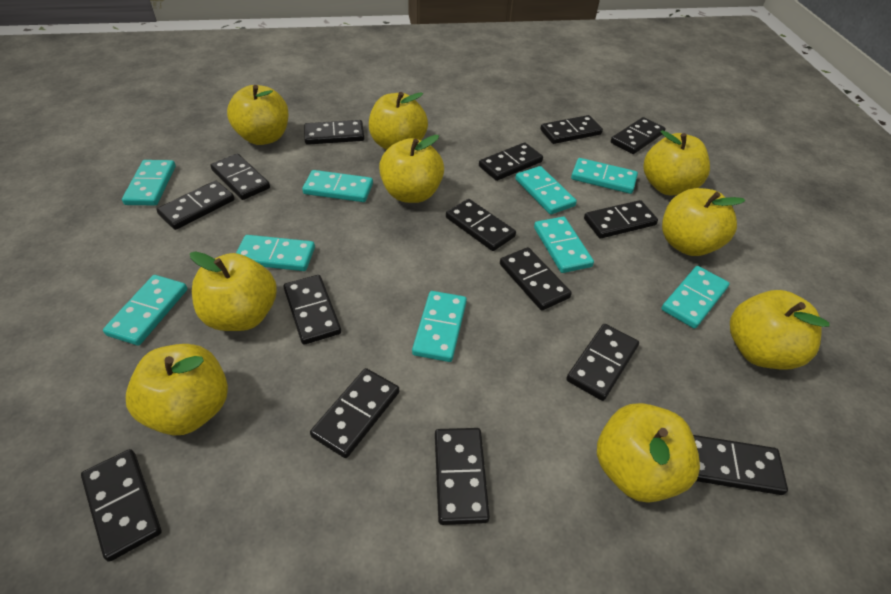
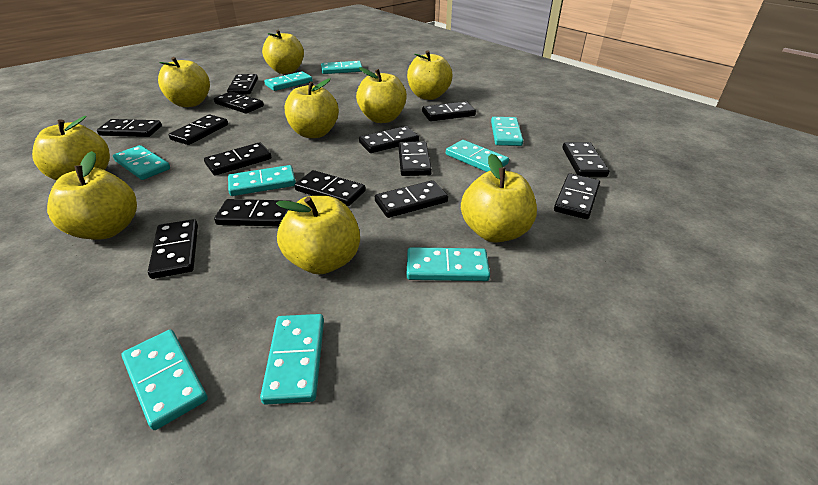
black domino: [81,449,161,562] [156,180,235,230] [211,154,270,200] [283,275,341,345] [304,120,364,145] [310,368,399,458] [435,428,490,525] [446,199,516,251] [479,142,543,181] [500,247,572,310] [540,115,603,144] [566,324,639,401] [584,200,658,239] [611,117,666,154] [693,435,788,495] = 15 -> [97,119,162,137] [148,219,198,279] [169,114,228,145] [204,142,272,175] [214,91,264,114] [214,199,293,227] [227,74,258,95] [294,170,365,206] [359,126,419,153] [375,180,448,218] [398,141,432,176] [422,101,476,121] [554,173,600,219] [562,142,609,177] = 14

